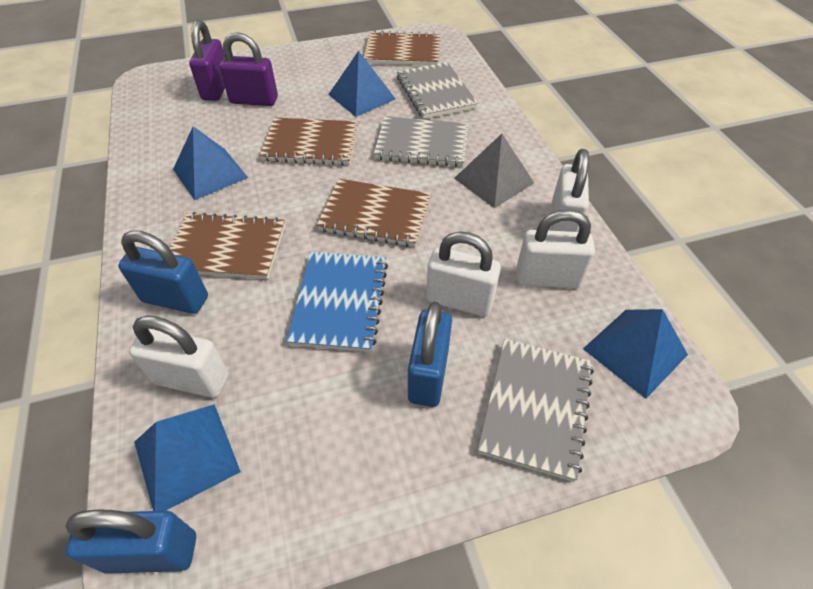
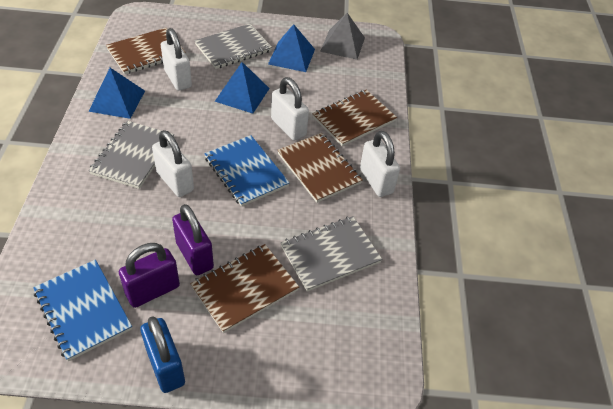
blue notebook: [286,252,388,352] = 1 -> [33,260,132,361] [204,135,290,207] = 2
blue padlock: [65,509,196,574] [118,230,208,314] [408,302,452,407] = 3 -> [140,316,185,393] = 1
blue pyramid: [134,404,241,511] [173,126,248,200] [328,51,396,117] [583,309,688,399] = 4 -> [88,68,145,119] [214,62,270,113] [268,24,315,72] = 3

